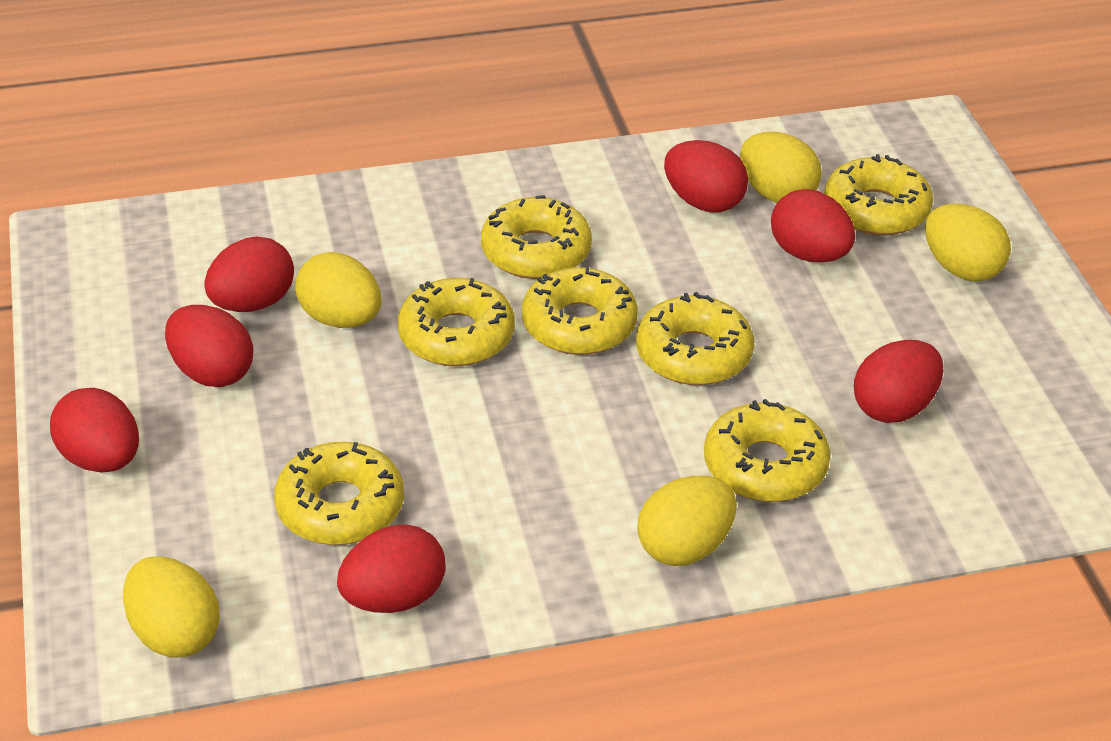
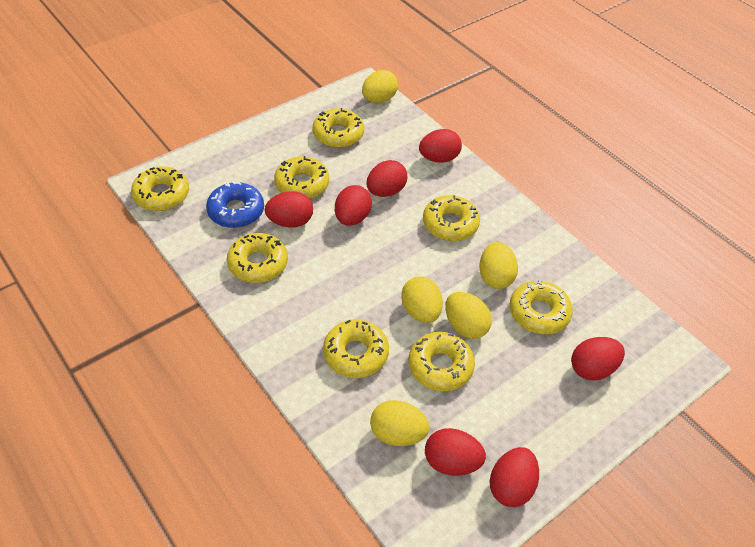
blue donut: none = 0 -> [206,181,264,228] = 1
yellow donut: [274,442,404,545] [398,278,515,366] [481,195,592,279] [522,266,638,355] [636,292,754,385] [704,399,831,502] [824,154,933,236] = 7 -> [131,166,189,211] [227,233,288,283] [274,156,329,199] [313,108,364,148] [323,319,389,378] [408,332,475,391] [423,195,480,241] [509,280,573,334] = 8

